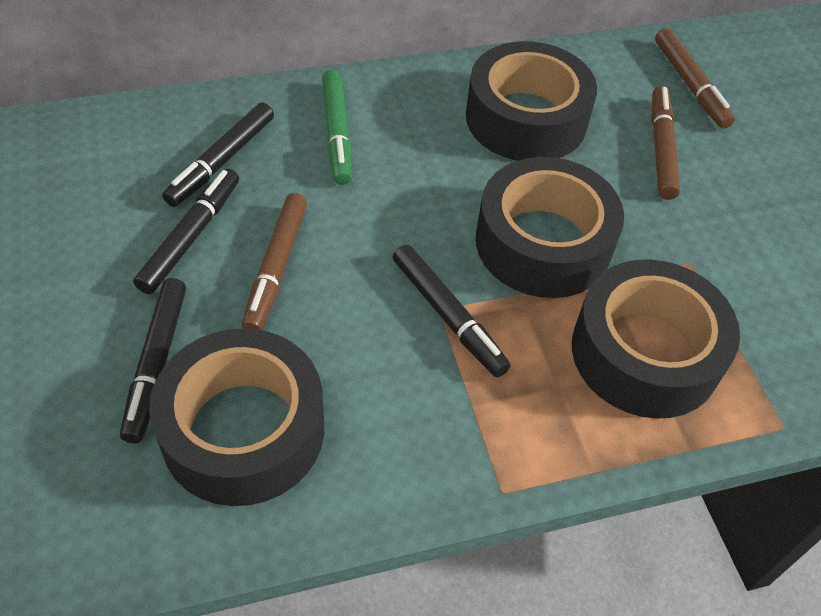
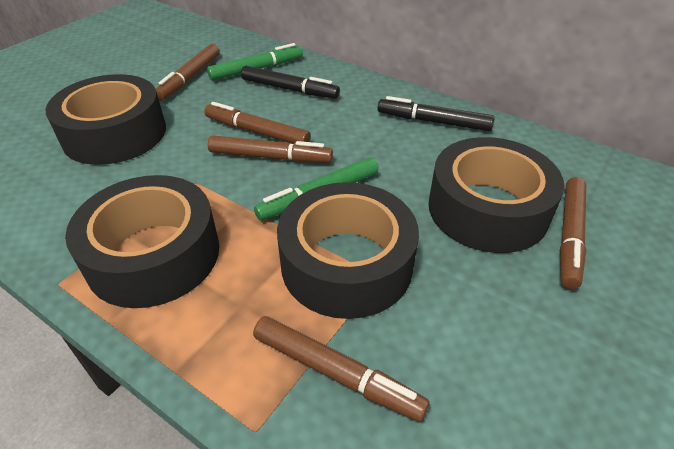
black marker: [120,278,186,443] [133,168,239,294] [162,102,274,207] [393,245,511,377] = 4 -> [241,66,340,99] [377,96,495,131] = 2
brown marker: [242,193,307,330] [651,86,680,200] [655,28,735,129] = 3 -> [156,44,220,101] [204,102,311,144] [208,136,333,163] [253,316,429,422] [560,177,586,289] = 5
green marker: [322,70,352,185] = 1 -> [207,43,303,81] [254,157,378,221] = 2

